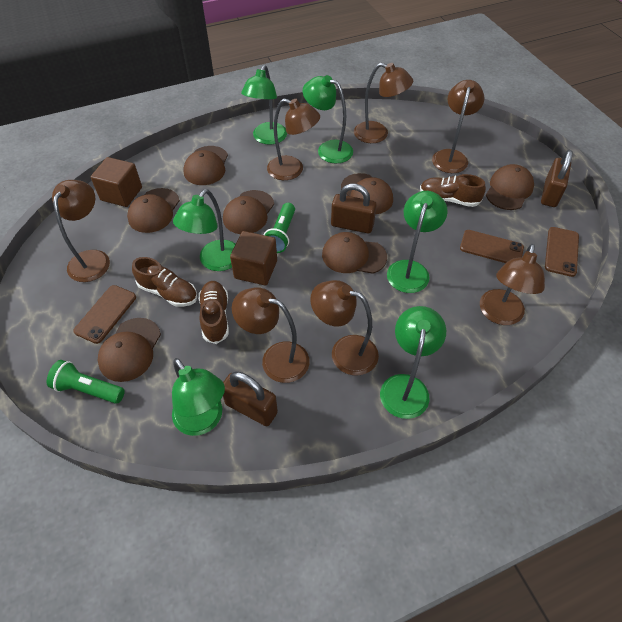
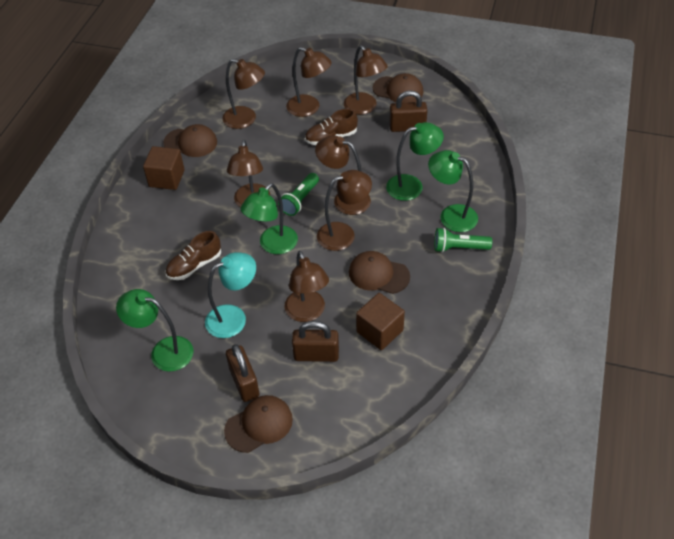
brown cap: [97,318,161,382] [127,188,180,233] [183,146,228,185] [223,190,274,234] [322,232,387,274] [341,173,393,214] [486,164,534,210] = 7 -> [163,124,217,157] [224,395,293,453] [349,251,410,294] [373,73,424,103] = 4
brown phone: [73,285,136,344] [460,230,524,263] [545,227,579,277] = 3 -> none = 0
brown shoe: [132,257,197,307] [199,281,229,344] [420,174,486,207] = 3 -> [165,231,221,280] [305,109,358,145] = 2
green lamp: [172,358,225,436] [173,189,236,271] [241,65,287,145] [303,75,353,163] [380,306,446,419] [387,191,447,293] = 6 -> [116,289,193,372] [240,183,298,254] [386,122,444,201] [428,150,478,232] = 4
turquoise lamp: none = 0 -> [205,252,256,338] = 1

